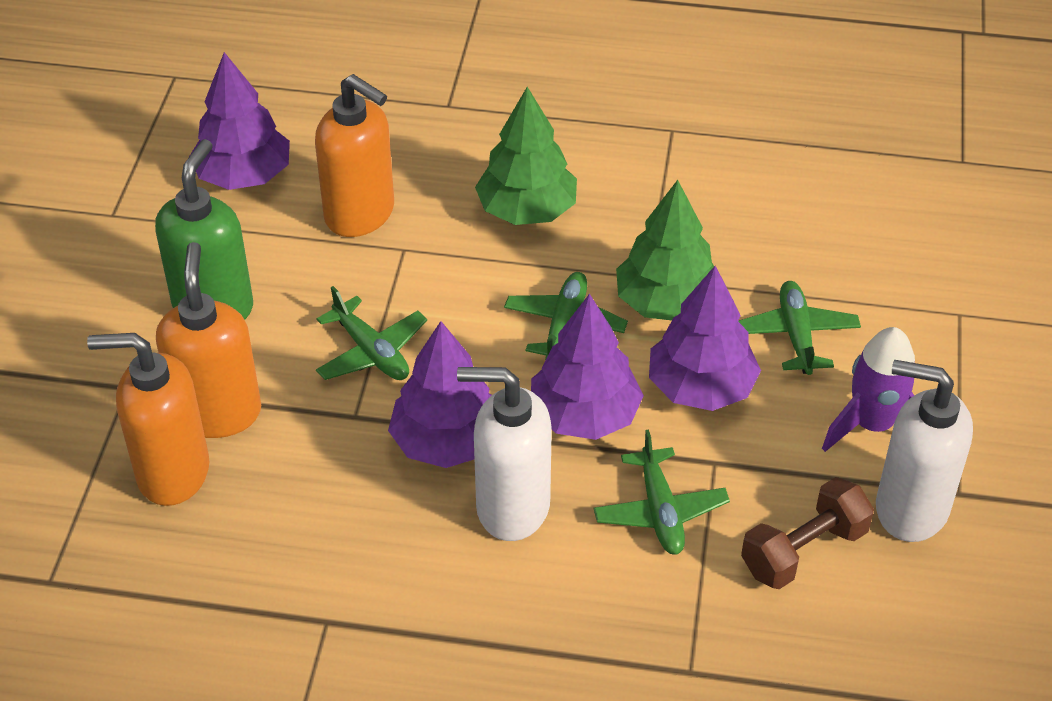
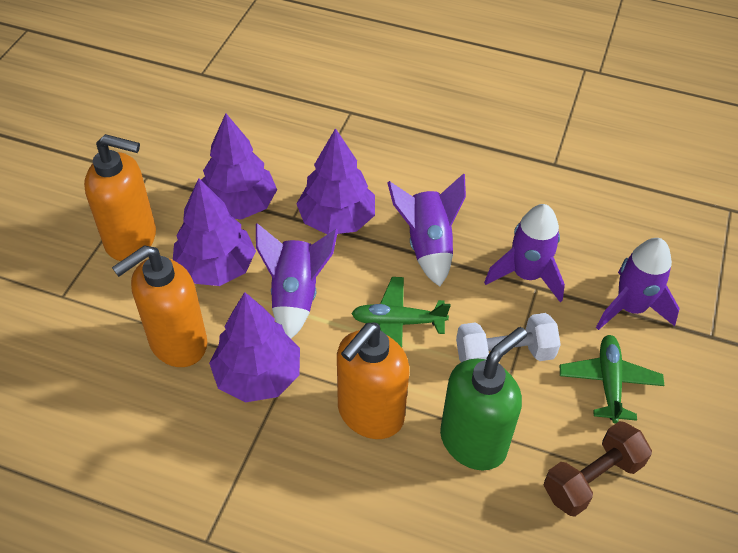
green plane: [316,286,427,380] [504,272,628,360] [594,429,730,555] [738,281,861,375] = 4 -> [351,277,450,347] [560,335,664,424] = 2
green tree: [475,87,577,225] [616,180,714,320] = 2 -> none = 0
purple rocket: [822,327,915,452] = 1 -> [256,223,338,338] [387,173,466,287] [484,204,565,302] [596,238,680,330] = 4
white dumbbell: none = 0 -> [456,313,561,362] = 1
white soap dispenser: [457,367,552,541] [876,360,973,542] = 2 -> none = 0

